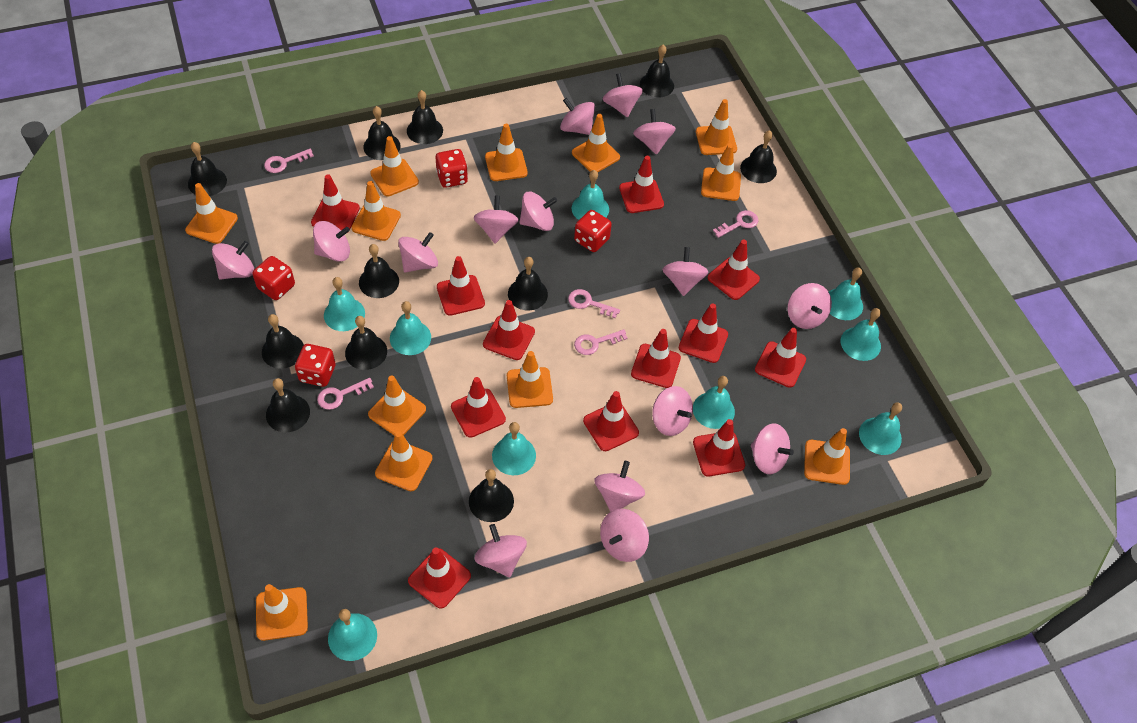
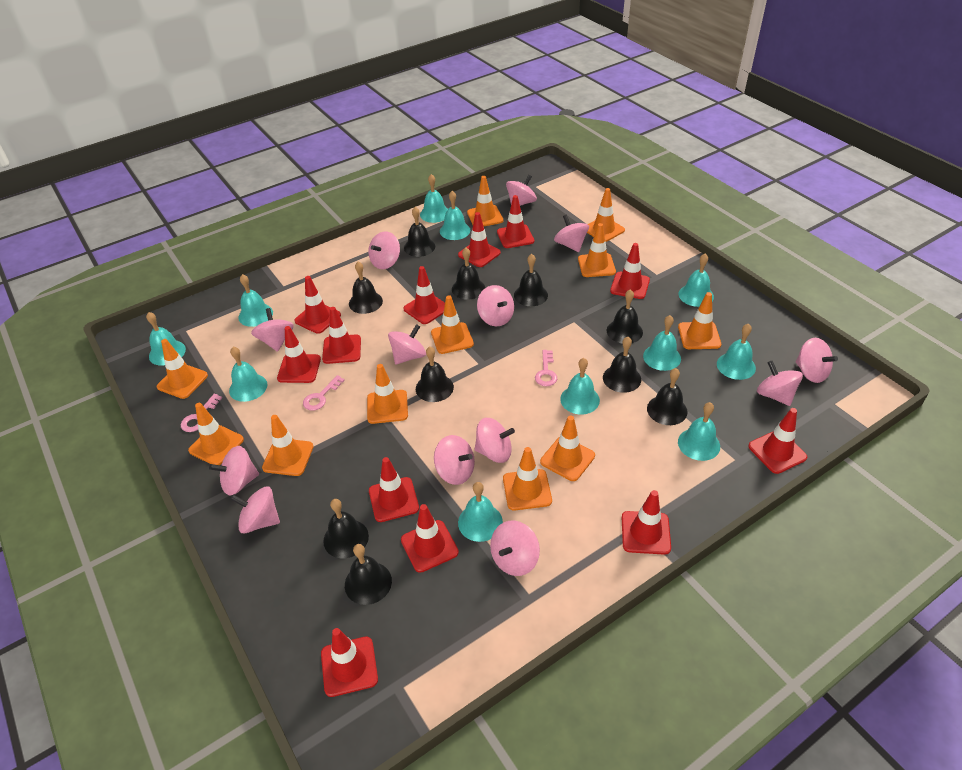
black bell: [188,142,227,196] [262,314,304,369] [266,378,310,433] [345,316,387,370] [359,244,399,298] [363,106,400,160] [407,90,443,144] [469,469,514,522] [508,257,548,311] [640,45,674,97] [740,130,777,183] = 11 -> [323,499,369,558] [345,544,392,605] [349,262,383,314] [404,207,435,257] [416,347,454,402] [452,248,485,300] [514,254,548,306] [603,337,641,393] [607,289,643,344] [647,368,688,425] = 10
orange traffic cone: [185,183,238,244] [256,584,308,641] [351,181,401,241] [368,375,426,436] [370,136,419,197] [375,431,433,491] [485,124,528,181] [507,351,553,408] [572,114,620,172] [696,99,737,155] [701,144,741,201] [804,428,850,485] = 12 -> [157,339,208,399] [188,403,244,465] [262,415,314,476] [367,364,408,424] [431,295,474,354] [467,176,503,226] [503,447,552,511] [540,415,595,481] [578,223,616,277] [587,188,625,242] [678,292,721,349] = 11
pink key: [264,149,314,173] [317,378,374,410] [568,289,620,318] [574,329,628,355] [713,210,759,238] = 5 -> [181,394,222,432] [303,375,345,411] [535,350,557,387] = 3
pink spinning top: [212,241,254,280] [313,221,350,262] [398,232,438,272] [474,195,519,243] [474,524,527,577] [519,192,557,231] [560,98,595,135] [594,461,645,512] [600,509,649,562] [603,73,643,117] [633,109,676,155] [652,386,693,436] [662,247,709,296] [751,423,794,474] [788,283,832,329] = 15 -> [209,446,259,495] [230,486,280,533] [251,308,294,352] [368,231,400,269] [388,324,426,365] [434,435,475,485] [475,418,515,463] [477,285,514,327] [490,521,540,576] [506,175,537,206] [554,215,589,252] [757,361,803,406] [796,338,838,383] = 13
red dice: [253,256,295,300] [295,344,335,387] [436,149,468,188] [574,210,612,252] = 4 -> none = 0
turquoise bell: [324,277,365,331] [328,609,377,661] [390,301,431,355] [492,422,536,475] [572,170,609,220] [693,376,735,429] [829,268,863,320] [841,308,881,361] [859,402,902,455] = 9 -> [146,312,186,366] [229,347,267,402] [238,274,273,327] [420,174,448,223] [440,191,470,240] [458,482,503,542] [560,358,600,414] [643,315,681,371] [678,254,714,307] [678,402,720,461] [717,323,756,380] = 11

